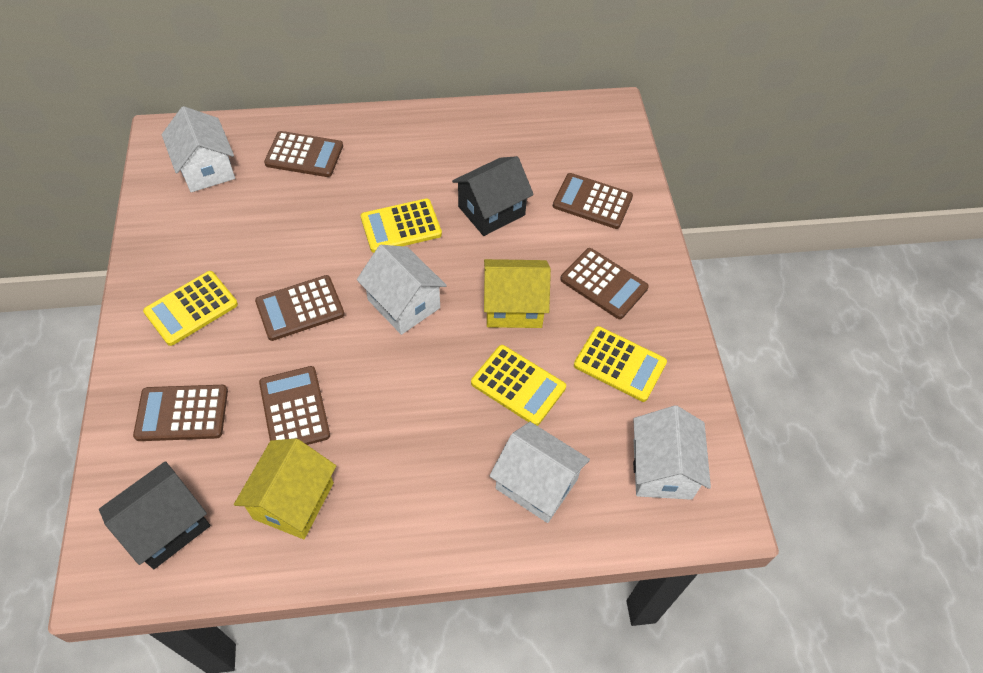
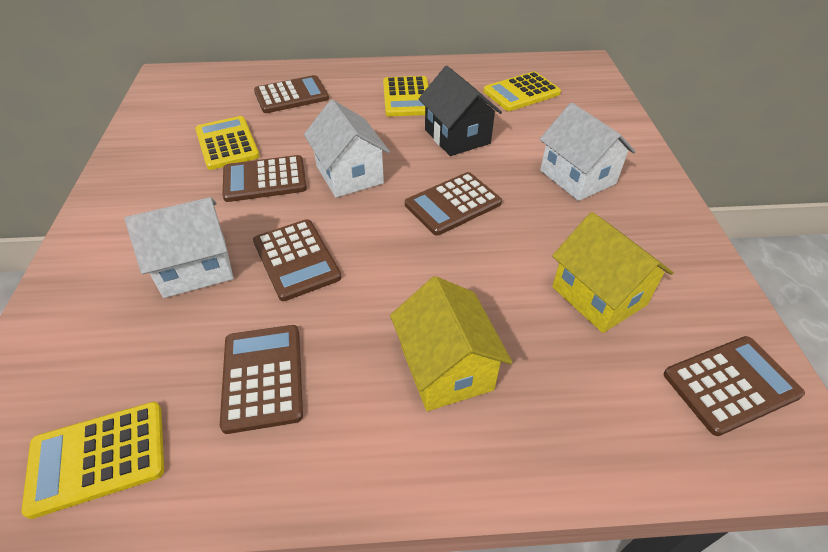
black house: [99,461,210,569] [452,156,534,236] = 2 -> [419,66,502,156] = 1
white house: [162,106,235,192] [357,245,447,335] [489,422,590,523] [633,405,711,500] = 4 -> [124,197,233,298] [304,100,390,198] [540,103,636,201] = 3

